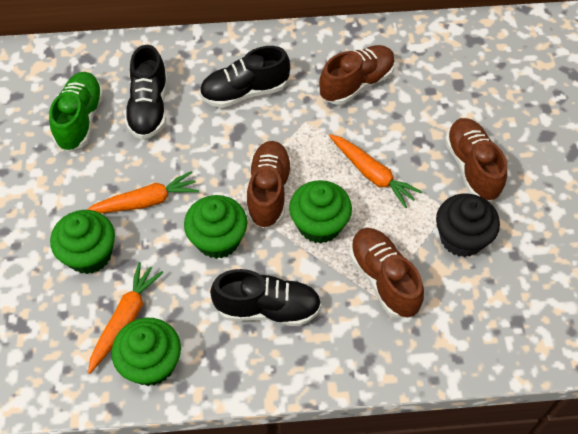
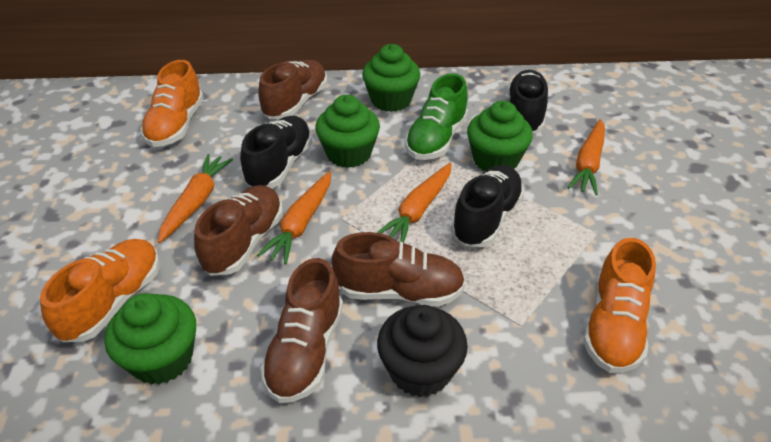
orange carrot: [87,171,199,213] [88,262,163,374] [329,134,422,208] = 3 -> [158,154,233,243] [257,171,331,264] [377,163,452,243] [567,119,605,195] = 4
orange shoe: none = 0 -> [40,239,160,342] [140,60,204,147] [583,238,656,373] = 3

